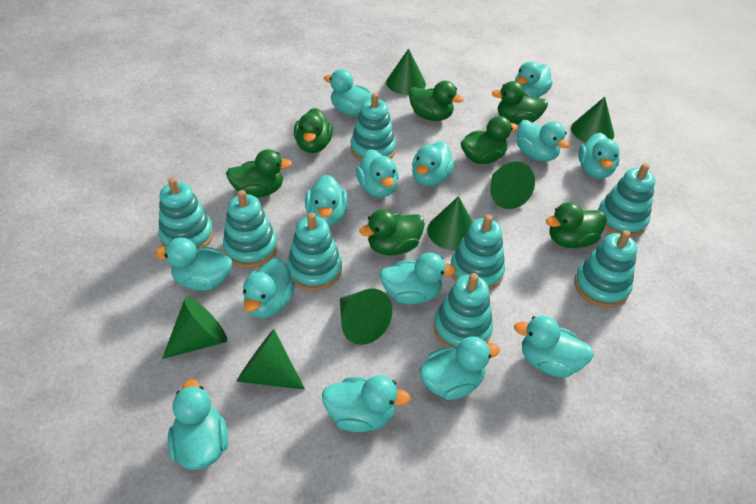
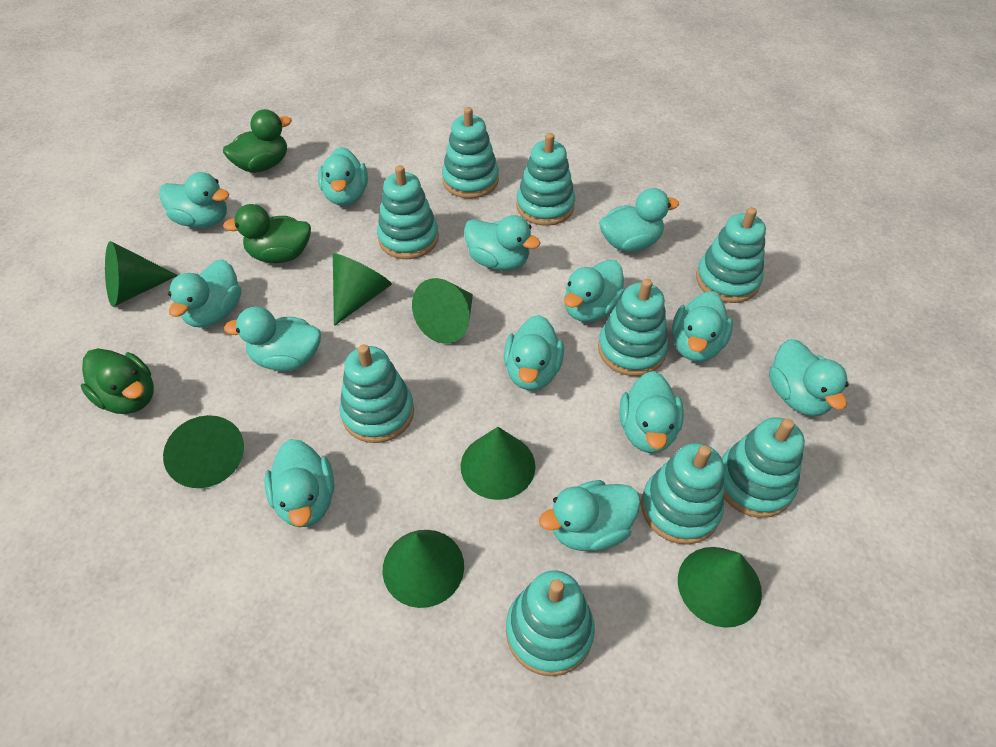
green duck: [226,149,292,197] [294,108,333,153] [359,210,425,255] [409,81,464,121] [461,116,518,164] [491,81,548,125] [546,202,607,248] = 7 -> [81,348,154,414] [223,109,292,173] [223,204,311,263] = 3
turquoise duck: [155,237,232,291] [168,379,228,470] [243,258,295,318] [305,175,348,226] [322,375,411,432] [324,69,372,116] [356,149,399,198] [380,253,456,305] [412,141,455,186] [419,336,500,400] [514,316,594,377] [515,61,553,98] [517,120,570,162] [578,132,620,179] = 14 -> [159,172,229,228] [168,260,241,327] [224,306,321,371] [264,439,334,527] [318,147,368,206] [464,215,541,271] [504,315,564,390] [539,480,641,551] [564,260,625,322] [599,188,679,252] [619,371,684,453] [672,291,733,362] [769,339,849,416] = 13
turquoise stacking toy: [158,178,214,249] [223,190,278,268] [287,212,342,291] [350,93,396,161] [433,273,493,348] [451,215,505,291] [574,230,637,308] [598,163,655,237] = 8 -> [339,344,414,443] [377,165,439,259] [442,107,499,199] [506,570,595,676] [516,133,575,226] [598,279,668,376] [641,443,724,544] [696,207,766,303] [722,417,805,518] = 9

